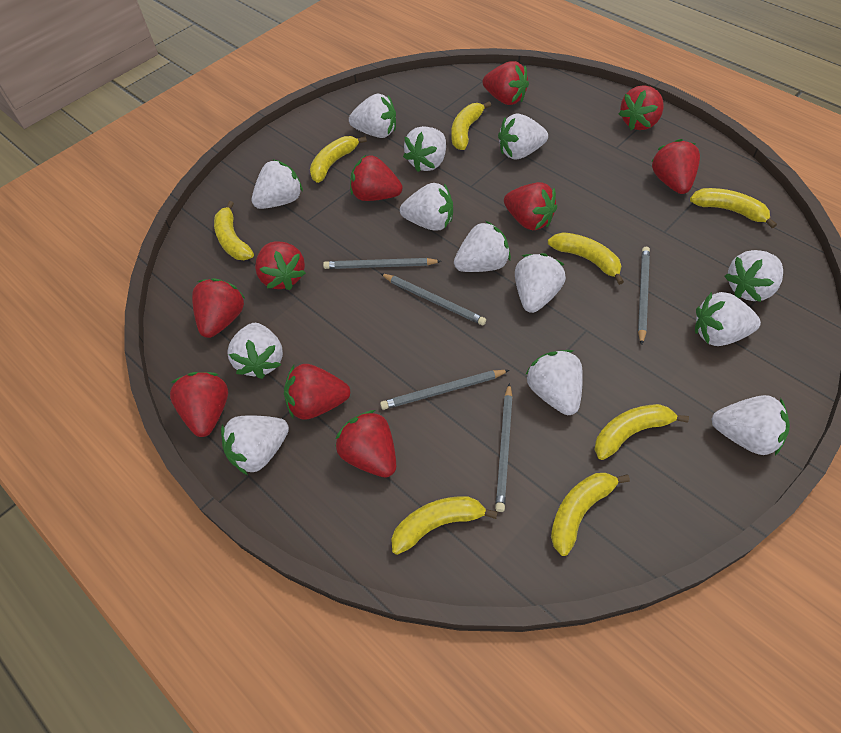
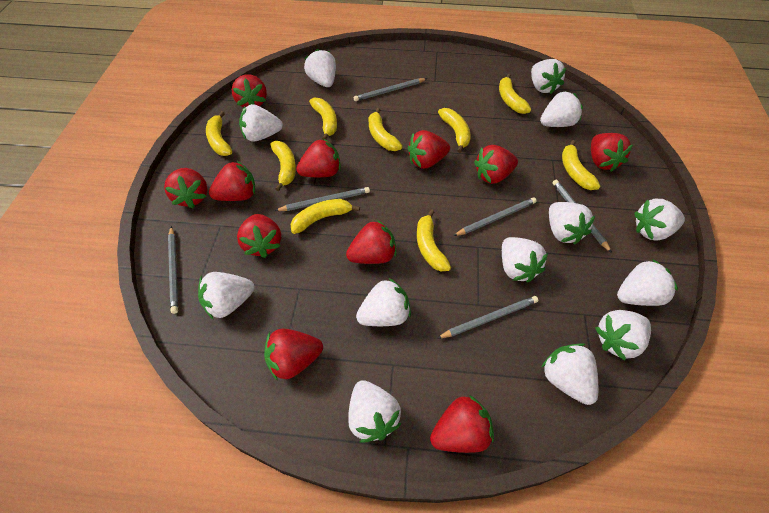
grey pencil: [323,258,442,269] [380,273,486,325] [380,370,509,410] [495,383,513,512] [638,247,650,345] = 5 -> [168,226,178,314] [275,187,370,211] [354,78,427,101] [437,296,538,339] [453,197,537,236] [552,180,612,253] = 6
red strawberry: [170,372,228,437] [192,278,246,338] [255,241,306,290] [284,364,350,420] [335,410,396,478] [350,155,403,201] [482,61,529,105] [504,182,557,230] [619,85,664,130] [651,139,700,194] = 10 -> [164,168,207,208] [209,161,255,201] [232,74,267,108] [237,214,281,258] [264,328,323,381] [296,138,341,177] [346,220,397,264] [408,130,450,169] [430,395,494,453] [474,145,518,184] [591,133,633,172] = 11
yellow banana: [214,201,254,260] [310,136,367,183] [391,496,498,555] [451,101,491,150] [548,232,624,285] [551,473,630,556] [595,404,689,460] [690,188,777,228] = 8 -> [206,111,232,156] [271,141,296,191] [290,199,360,234] [309,97,337,140] [369,108,403,151] [417,209,451,271] [438,108,470,153] [499,74,531,114] [562,140,600,190] = 9

